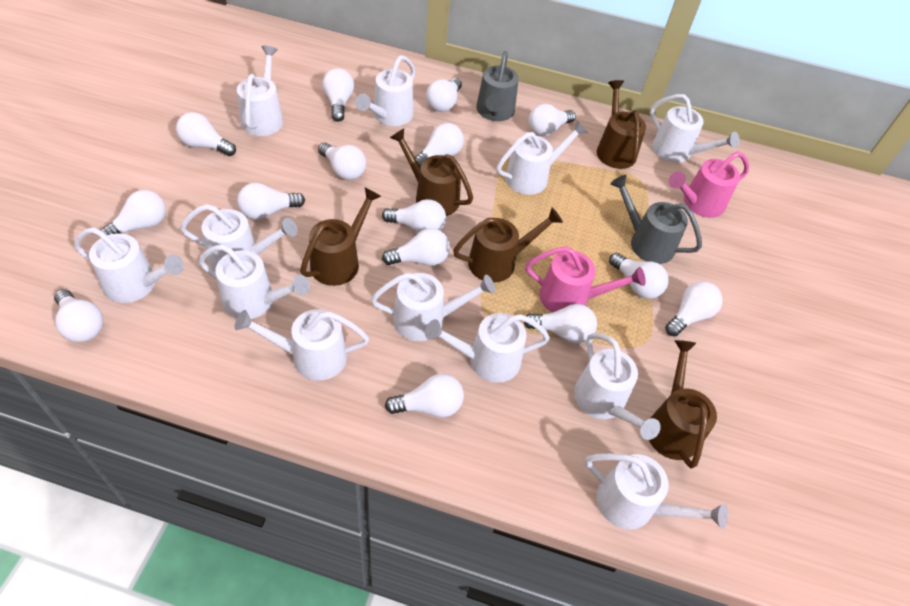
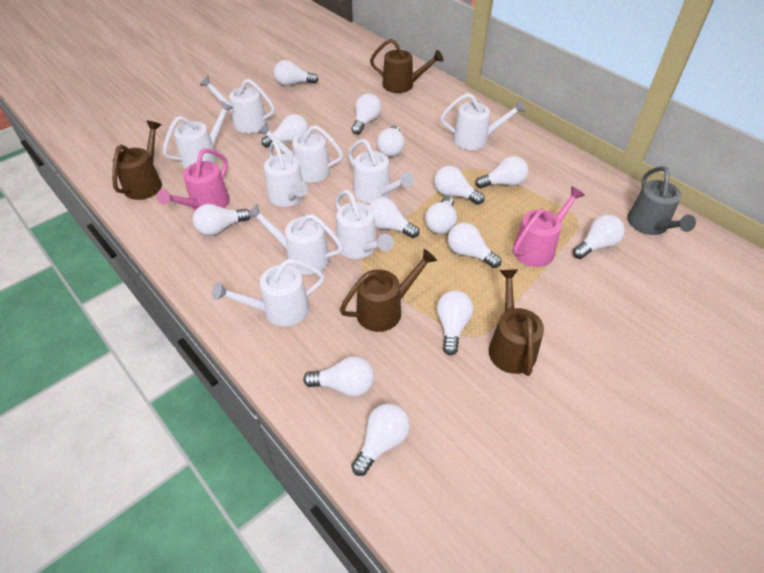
brown watering can: [300,187,381,286] [390,128,473,216] [453,207,563,283] [597,80,646,169] [649,340,717,468] = 5 -> [112,121,162,200] [340,249,437,332] [370,39,443,93] [489,269,544,376] = 4
grey watering can: [476,51,519,121] [610,175,702,264] = 2 -> [628,166,696,235] = 1
white light bulb: [54,289,103,342] [100,190,166,235] [176,112,236,156] [237,183,305,220] [318,143,366,180] [322,68,354,122] [382,199,446,233] [382,228,450,266] [385,374,464,417] [415,123,464,167] [426,78,462,112] [524,304,597,344] [528,104,576,136] [609,253,668,299] [665,281,722,337] = 15 -> [193,204,250,236] [261,114,308,147] [274,60,319,86] [303,356,374,397] [352,93,381,135] [352,403,410,476] [369,197,419,238] [377,125,405,157] [425,196,457,234] [434,166,485,205] [437,290,473,355] [448,223,501,268] [475,156,528,188] [573,215,625,259] = 14
white watering can: [74,227,184,303] [180,204,298,272] [198,245,310,319] [234,309,369,381] [237,45,283,136] [355,55,416,126] [371,273,495,341] [425,313,550,383] [497,120,588,195] [574,333,661,440] [585,453,728,529] [650,94,739,163] = 12 -> [163,100,233,168] [199,76,275,133] [212,259,324,326] [247,204,343,274] [258,122,343,183] [264,141,308,207] [335,190,394,259] [348,139,414,203] [441,93,526,150] = 9

